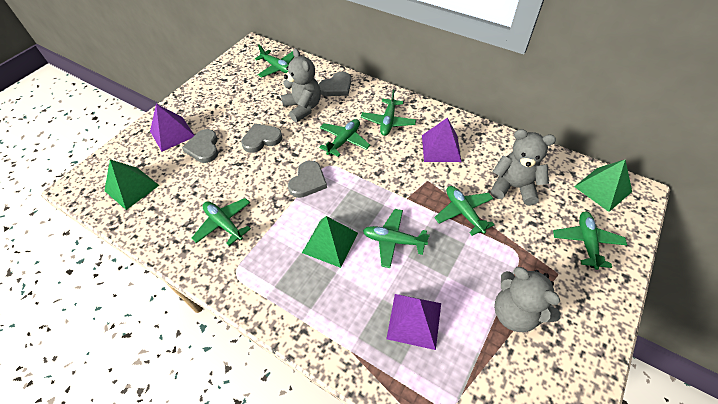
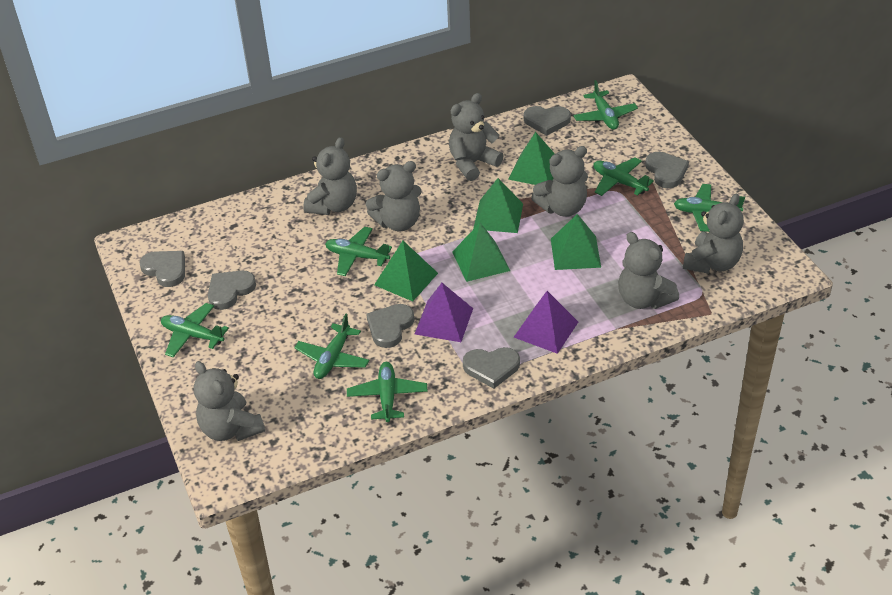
green pyramid: [104,159,159,210] [302,216,358,268] [574,160,632,212] = 3 -> [374,241,438,301] [452,223,510,282] [473,178,523,233] [508,132,555,185] [551,214,601,270] = 5
grey heart: [182,129,218,163] [241,123,283,153] [288,160,327,198] [319,71,351,96] = 4 -> [140,251,185,287] [208,270,256,310] [366,304,414,348] [463,347,520,389] [524,106,571,136] [645,152,689,188] = 6
grey teddy bear: [281,48,321,122] [491,129,556,205] [494,267,561,332] = 3 -> [194,361,265,441] [303,137,357,215] [366,161,422,231] [449,93,504,181] [531,146,588,217] [618,232,679,309] [683,194,744,274] = 7
purple pyramid: [150,104,194,152] [386,294,441,350] [422,118,462,162] = 3 -> [415,283,473,342] [514,291,578,354] = 2

